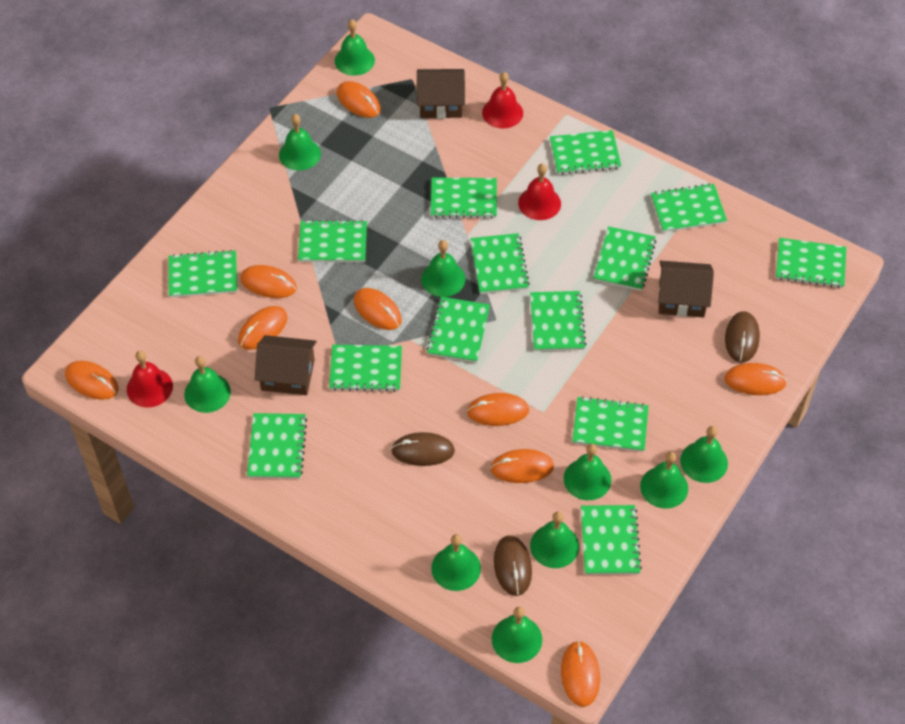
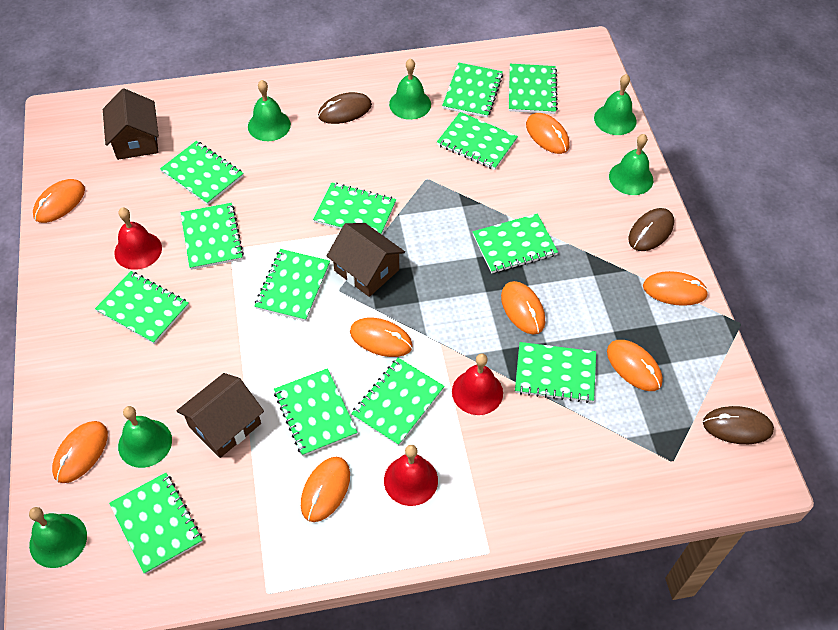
green bell: [184,356,231,413] [279,114,321,171] [335,19,375,76] [421,240,465,297] [431,534,481,591] [492,607,542,663] [530,511,579,568] [564,444,611,500] [640,452,688,509] [680,426,728,483] = 10 -> [29,507,87,568] [118,406,172,468] [248,80,291,141] [389,58,431,120] [594,74,636,135] [609,134,653,195] = 6
green notebook: [168,250,237,298] [247,413,307,479] [298,220,367,262] [329,345,402,392] [426,297,490,363] [431,178,497,219] [471,233,530,294] [530,291,586,351] [550,130,621,175] [572,396,649,452] [581,505,642,575] [594,226,656,291] [651,183,727,232] [776,238,846,288] = 14 -> [95,271,189,344] [109,473,203,574] [160,141,244,205] [180,203,244,270] [254,249,330,321] [274,368,358,456] [313,182,396,234] [351,358,445,446] [437,112,518,170] [442,62,503,118] [472,213,558,273] [509,64,558,114] [515,342,596,403] = 13
orange mouse: [65,361,119,400] [238,306,288,350] [240,265,297,298] [337,81,381,118] [354,288,402,330] [467,393,529,426] [490,449,554,483] [561,641,600,707] [724,363,787,395] = 9 -> [33,179,85,223] [52,421,108,483] [301,457,350,522] [350,318,413,357] [501,281,545,335] [526,113,570,154] [607,340,663,391] [643,271,709,306] = 8

